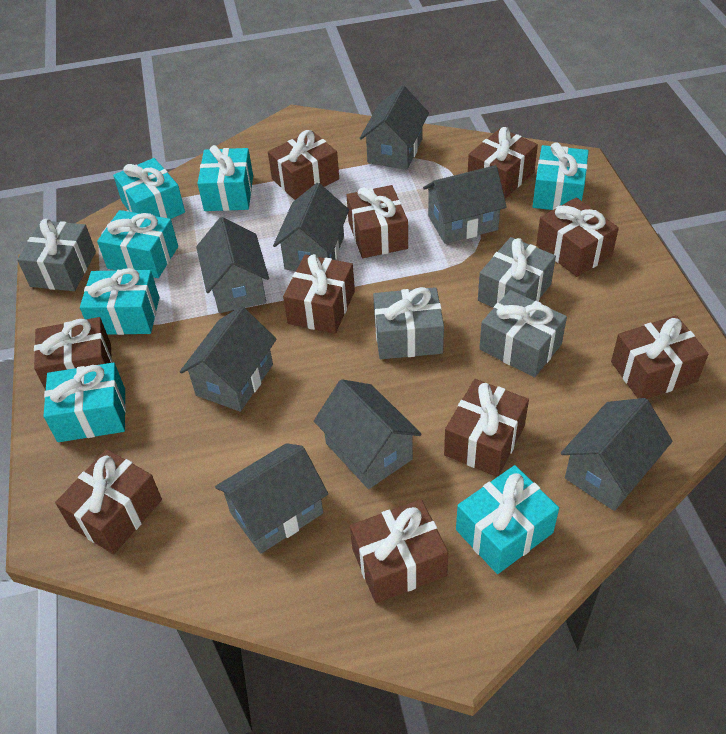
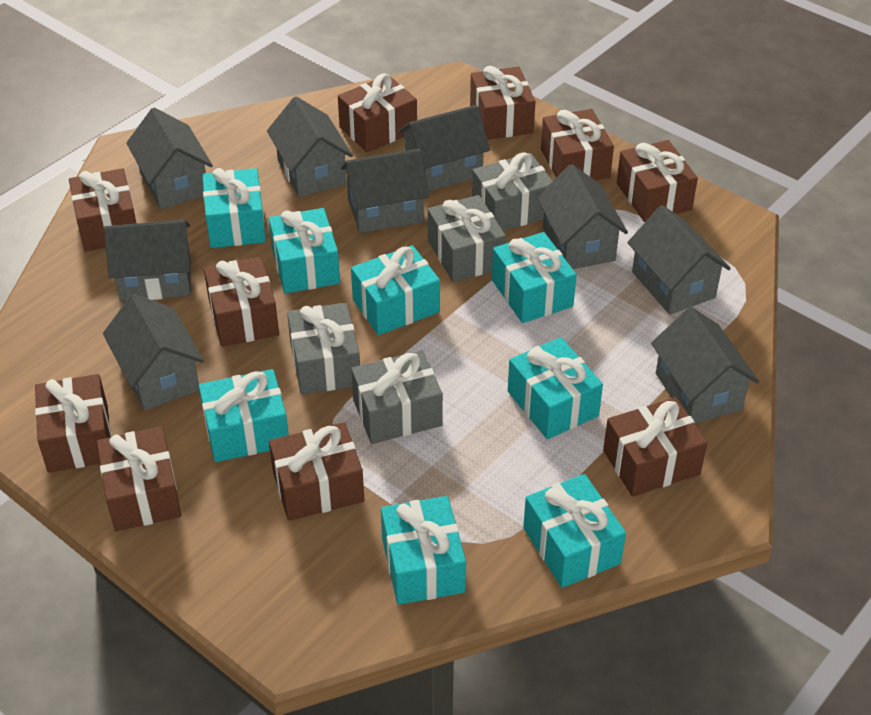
grey house: [180,306,277,412] [196,217,269,313] [215,443,328,554] [273,183,349,271] [314,379,421,489] [359,85,429,170] [423,165,507,244] [561,398,673,511] = 8 -> [103,294,204,411] [104,220,191,302] [126,108,213,209] [267,96,353,197] [341,149,429,233] [398,105,490,191] [537,164,628,269] [627,205,731,315] [651,307,759,424] = 9
turquoise gift: [44,362,126,442] [80,268,160,335] [97,210,178,278] [113,158,185,219] [197,145,253,211] [456,465,559,574] [532,142,589,210] = 7 -> [199,369,289,462] [202,168,266,248] [269,208,340,294] [351,245,440,335] [381,496,466,605] [492,232,577,323] [508,337,603,439] [523,474,626,588] = 8

